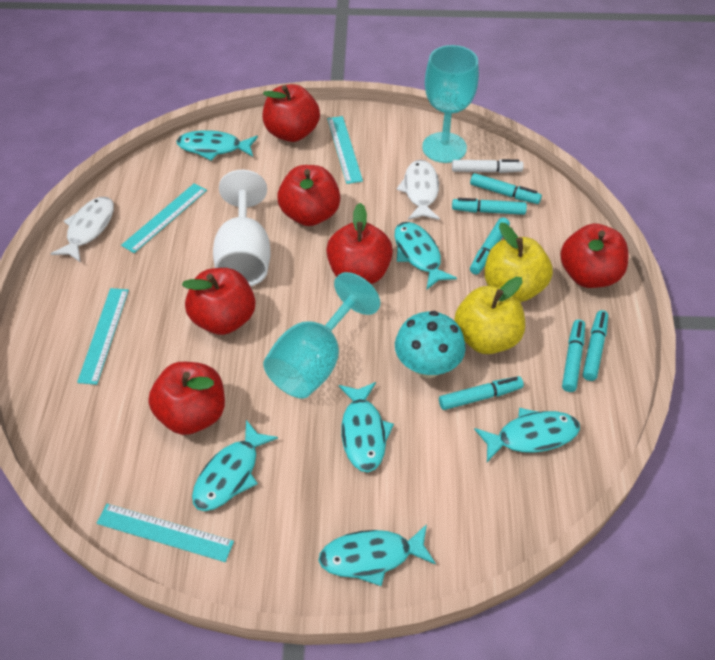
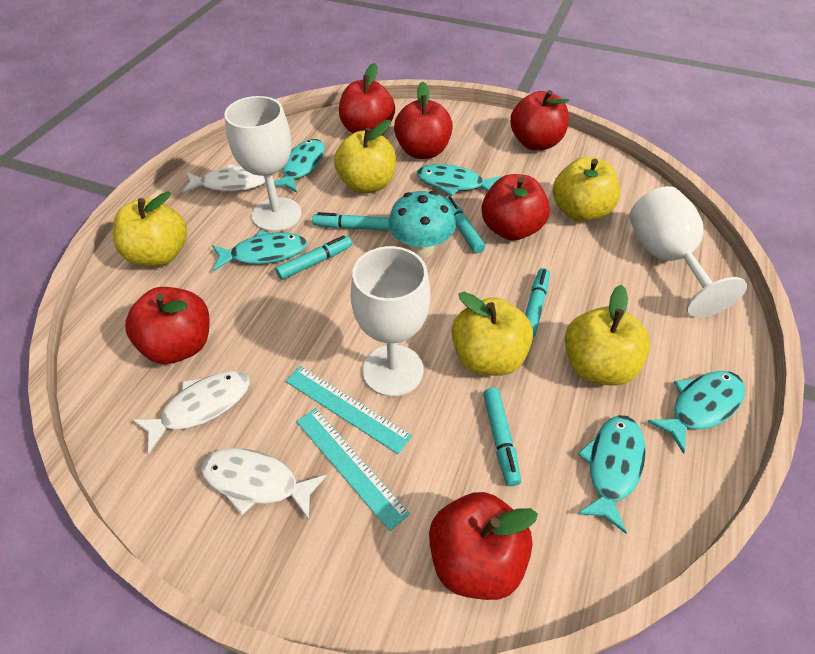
turquoise fish: [177,130,258,161] [192,420,278,511] [318,524,436,586] [339,382,394,472] [395,222,457,289] [474,408,580,462] = 6 -> [212,231,307,271] [274,139,325,193] [417,164,502,196] [577,415,646,534] [647,371,745,454] = 5
turquoise goblet: [263,272,380,398] [422,45,479,163] = 2 -> none = 0
turquoise marker: [439,376,524,410] [452,198,527,215] [470,173,542,204] [470,217,510,274] [562,319,585,392] [583,310,608,381] = 6 -> [275,235,352,280] [312,212,389,231] [445,196,485,253] [483,388,521,486] [525,268,550,338] = 5
turquoise ruler: [77,288,129,385] [96,504,234,562] [121,183,207,253] [327,116,363,184] = 4 -> [286,366,412,454] [296,408,410,531] = 2
white fish: [51,197,114,263] [396,160,440,220] = 2 -> [132,371,250,453] [182,164,265,194] [201,448,327,520] = 3
white goblet: [213,170,271,286] = 1 -> [224,96,302,232] [350,246,430,397] [629,186,747,318] = 3
white marker: [452,159,524,173] = 1 -> none = 0
yellow apple: [454,277,525,354] [484,223,553,302] = 2 -> [113,191,187,266] [334,120,396,193] [452,292,533,376] [553,157,620,222] [565,285,650,386] = 5

